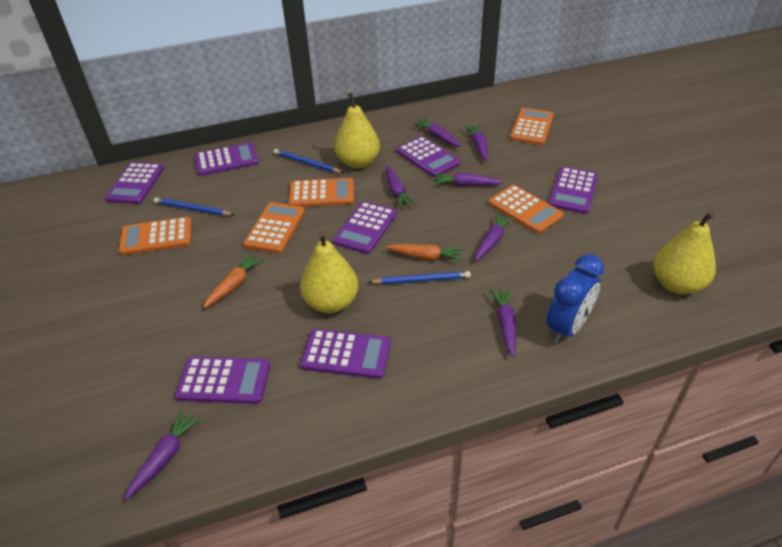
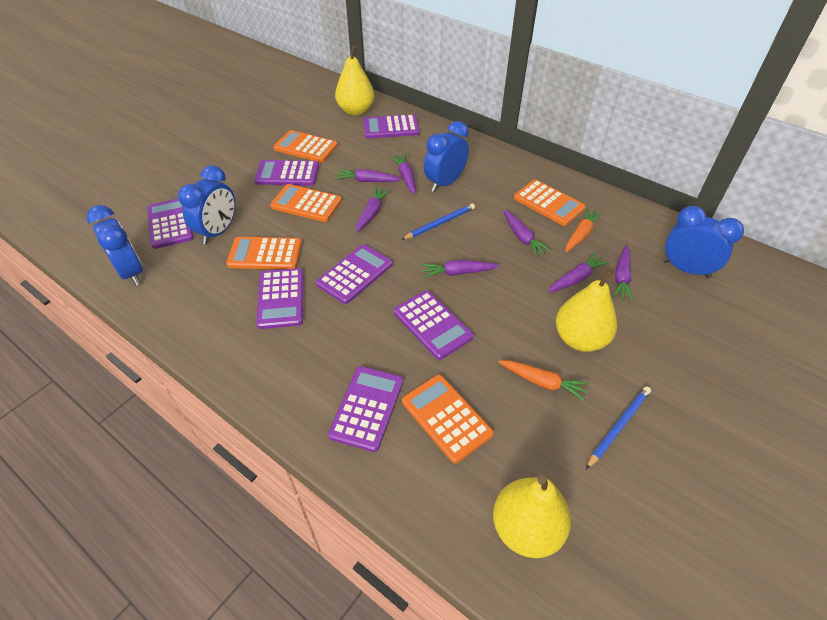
blue clock: [547,254,604,344] = 1 -> [86,205,143,286] [178,165,235,244] [424,121,469,192] [663,206,744,278] = 4
blue pencil: [154,197,234,216] [274,149,344,173] [369,271,471,285] = 3 -> [401,203,475,240] [586,386,651,469] = 2

